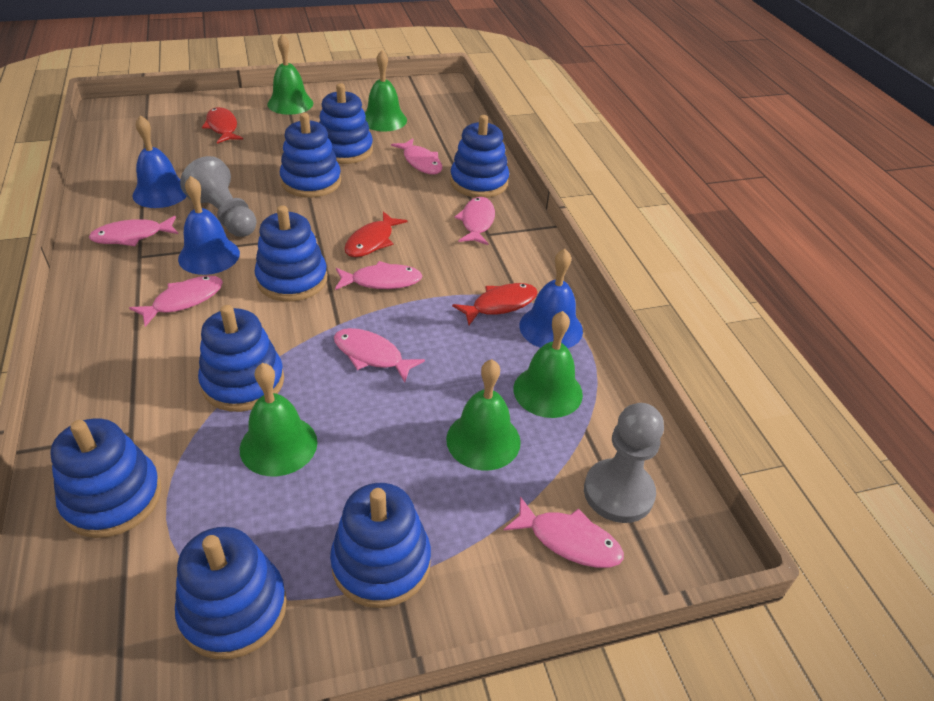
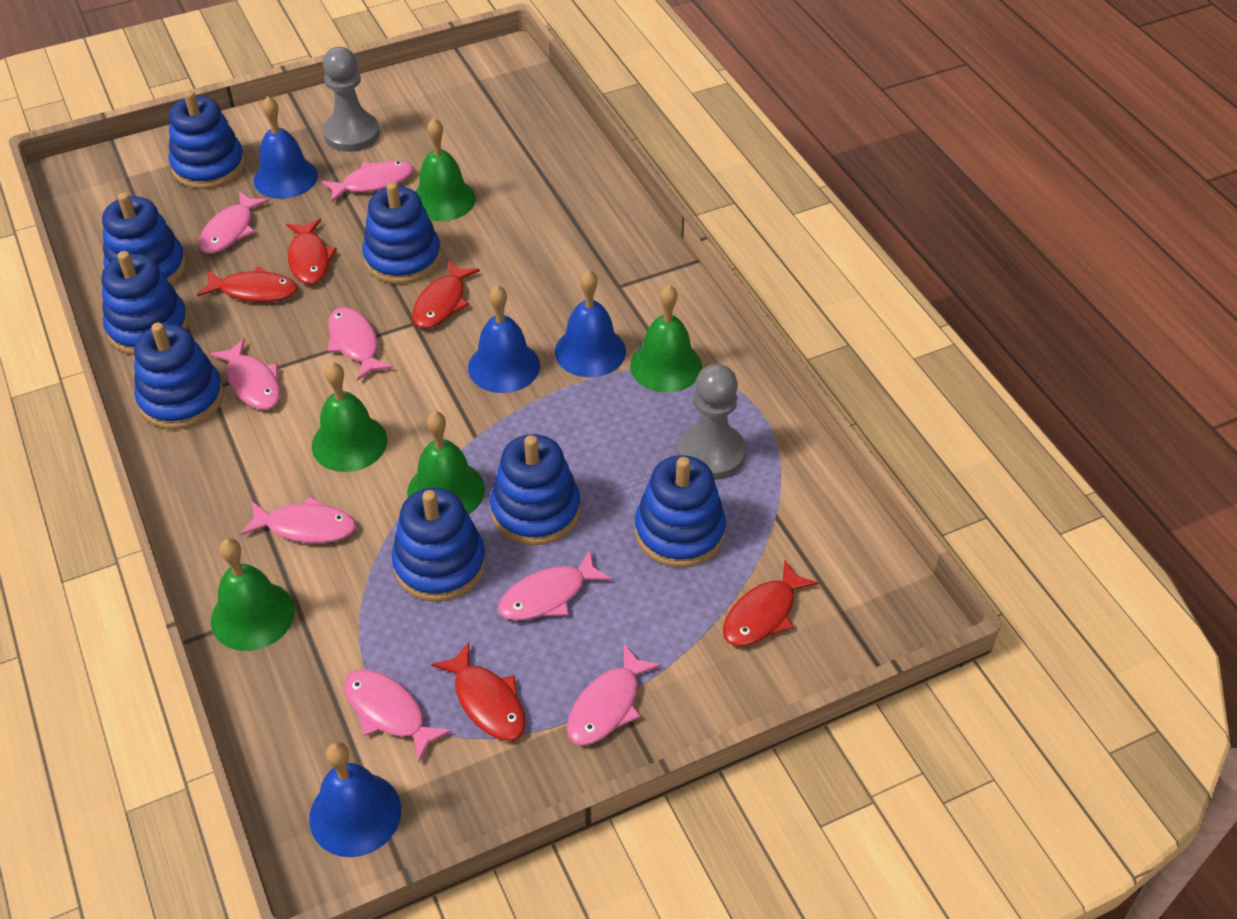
blue bell: [132,115,187,208] [178,176,240,275] [519,249,583,348] = 3 -> [253,96,318,199] [309,742,401,857] [468,285,540,393] [555,270,626,377] = 4
pink fish: [89,216,178,246] [129,276,223,327] [334,328,425,382] [335,261,423,290] [391,139,442,175] [454,197,495,245] [503,496,624,568] = 7 -> [199,191,269,254] [210,338,280,410] [241,497,356,543] [321,160,414,203] [327,307,393,381] [344,670,452,762] [498,550,612,621] [567,644,662,745] = 8
red fish: [202,107,243,144] [344,211,407,257] [452,283,538,325] = 3 -> [197,266,298,302] [286,219,337,284] [412,260,480,329] [431,642,526,741] [723,560,819,646] = 5

